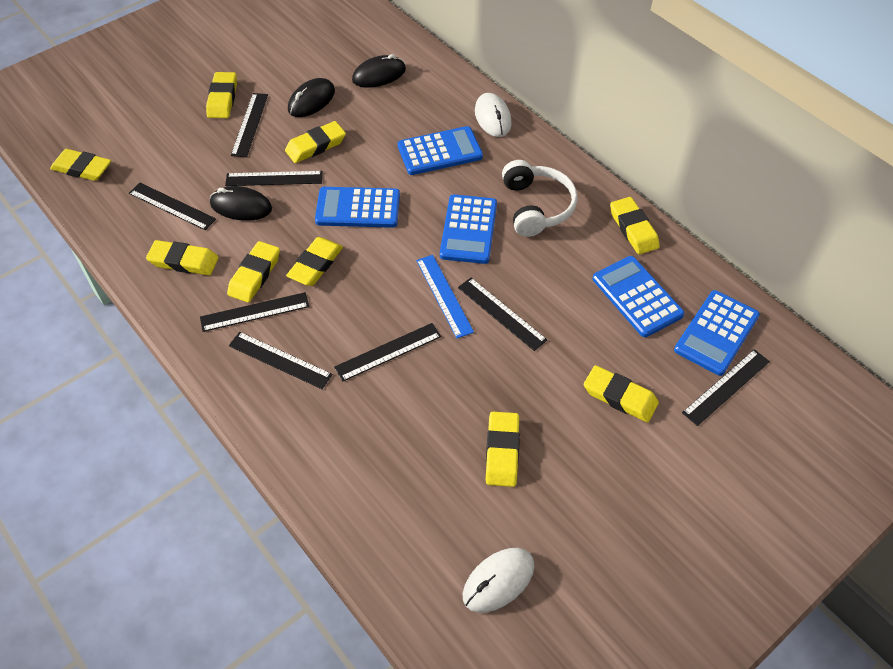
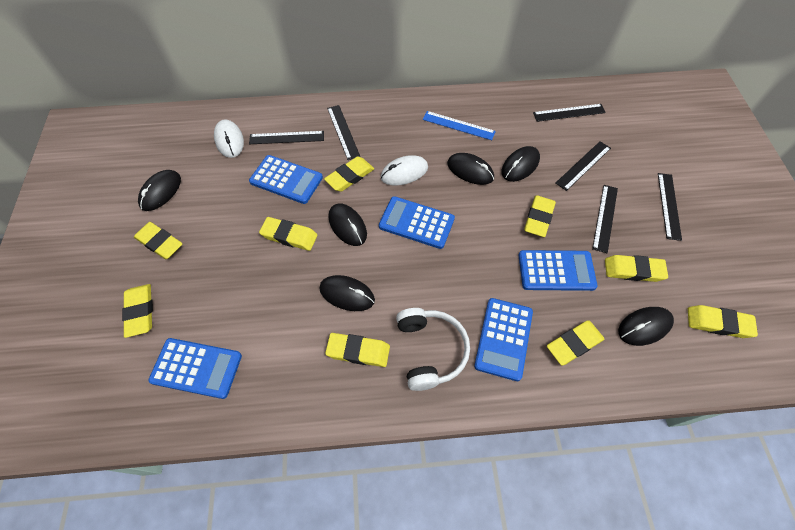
black mouse: [210,186,272,221] [288,78,335,117] [352,54,406,88] = 3 -> [138,170,181,211] [319,275,375,311] [328,203,367,246] [447,153,494,185] [501,146,540,182] [618,307,674,346] = 6
black ruler: [129,183,216,230] [200,292,309,332] [225,171,323,186] [229,332,333,389] [231,93,268,157] [334,323,441,382] [458,278,547,351] [682,349,770,426] = 8 -> [249,131,324,144] [327,105,360,160] [533,104,606,122] [556,141,611,191] [592,185,618,253] [658,173,682,241] = 6

